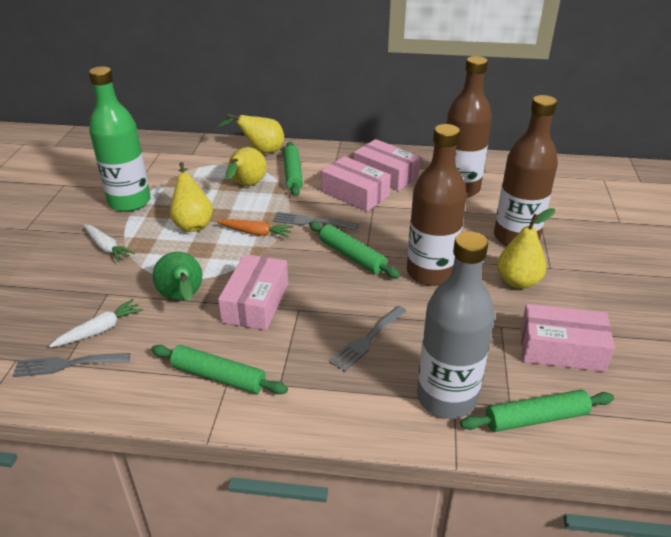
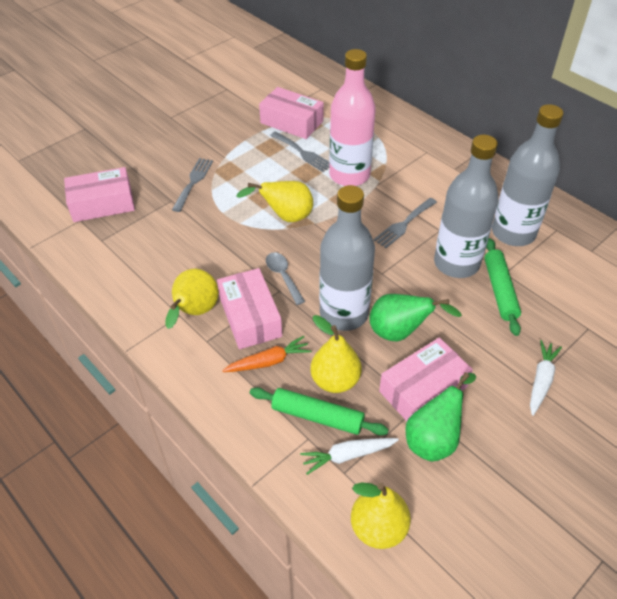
brown bottle: [407,124,467,286] [447,56,492,198] [494,95,558,246] = 3 -> none = 0
green bottle: [89,66,151,212] = 1 -> none = 0
green pear: [153,252,202,301] = 1 -> [369,294,462,342] [405,372,476,462] = 2
green rolling pin: [151,345,288,394] [283,142,303,196] [309,221,400,278] [460,390,614,432] = 4 -> [250,387,389,435] [484,238,521,336] = 2
grey bottle: [417,231,495,418] = 1 -> [319,185,375,331] [434,135,498,278] [492,104,564,246] = 3
grey spoon: none = 0 -> [266,252,305,305] = 1
pink bottle: none = 0 -> [329,49,376,186] = 1

